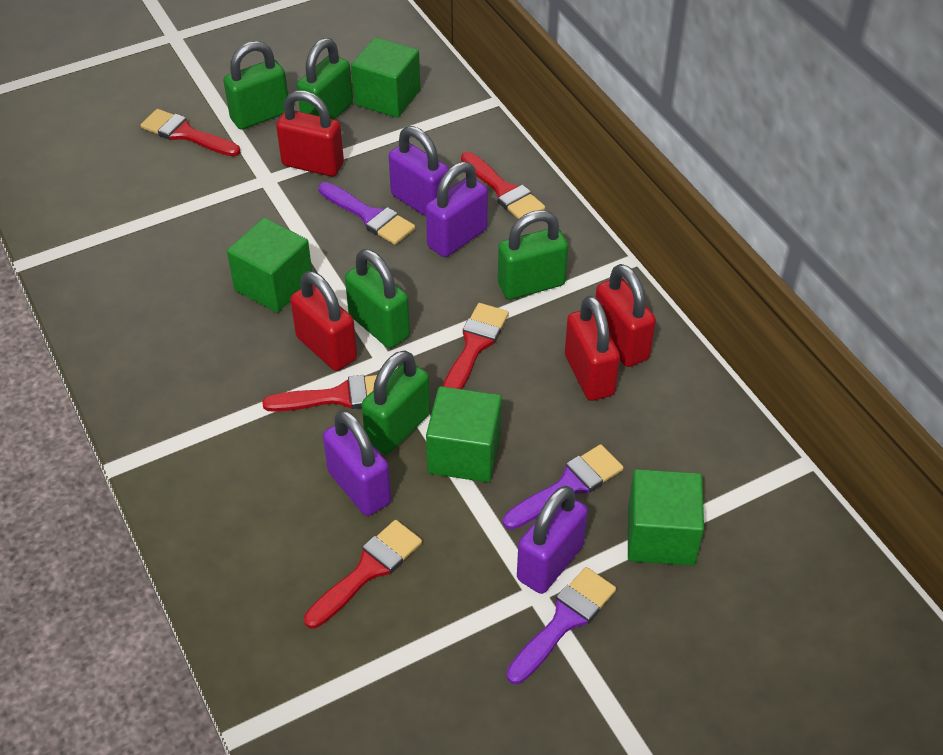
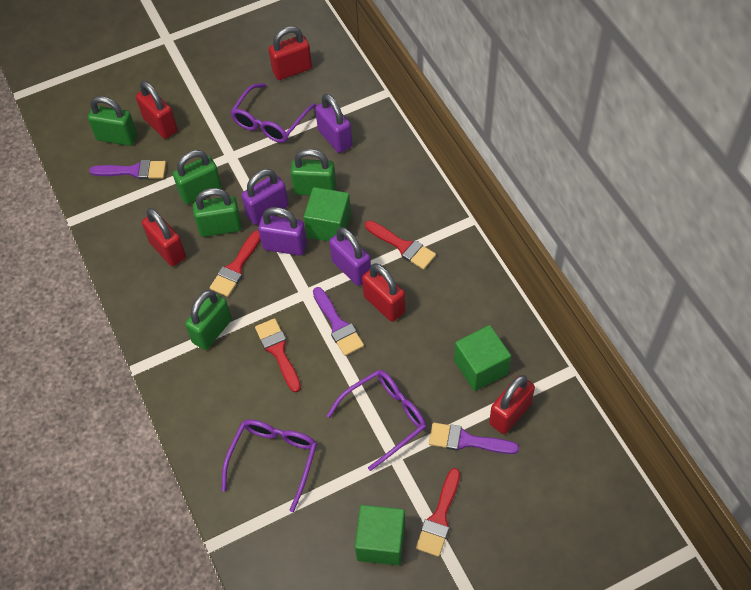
green cube: [227,218,312,313] [351,37,420,118] [426,386,502,482] [628,469,704,566] = 4 -> [304,187,351,241] [355,505,405,565] [454,325,511,391] = 3
purple glasses: none = 0 -> [222,419,317,512] [231,83,316,143] [327,370,426,471] = 3
red brush: [141,109,241,157] [262,375,377,412] [304,520,422,629] [443,303,509,389] [461,152,545,219] = 5 -> [210,230,261,297] [255,318,301,392] [365,220,436,270] [416,468,460,557] = 4
red padlock: [276,90,344,177] [290,271,357,371] [565,295,620,401] [595,264,656,367] = 4 -> [136,81,177,139] [142,208,186,266] [269,26,312,80] [362,263,405,322] [489,375,535,434] = 5

